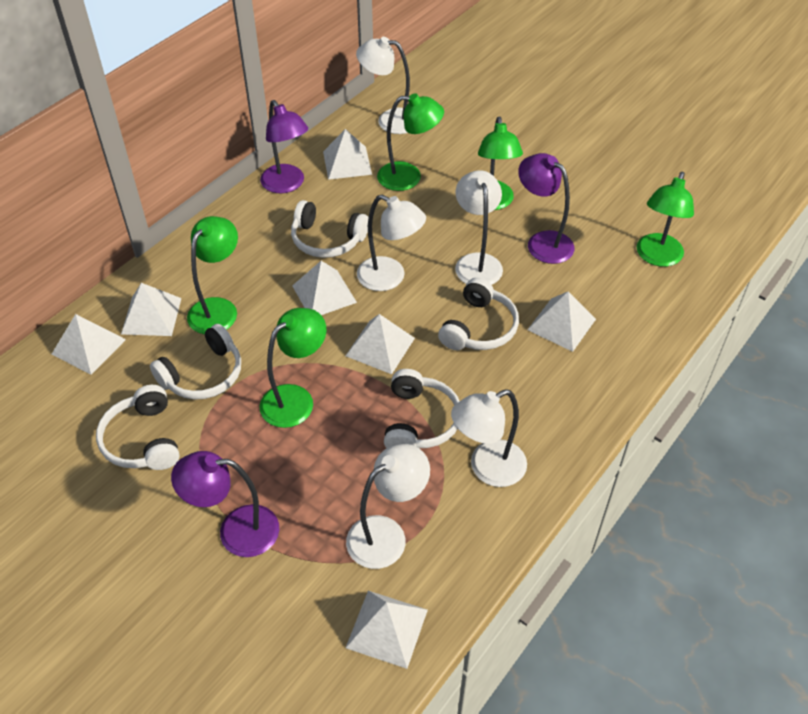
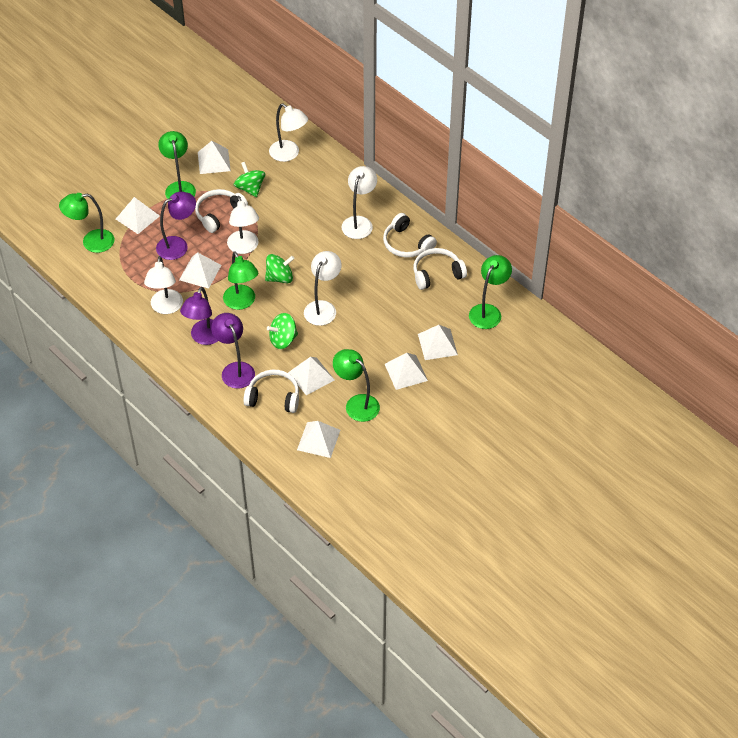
green spinning top: none = 0 -> [234,162,265,197] [265,254,294,283] [267,313,298,349] = 3
white headphones: [96,385,180,470] [150,324,241,400] [291,200,368,258] [384,369,459,448] [438,278,519,350] = 5 -> [195,189,248,233] [243,370,299,413] [383,213,437,258] [413,248,467,290] = 4

